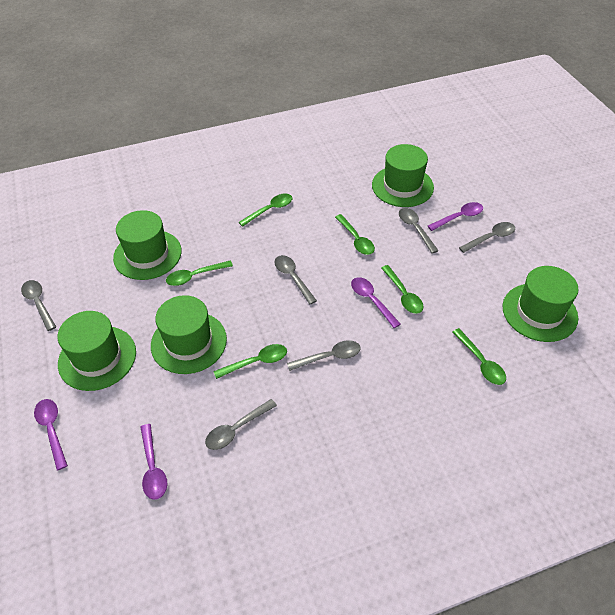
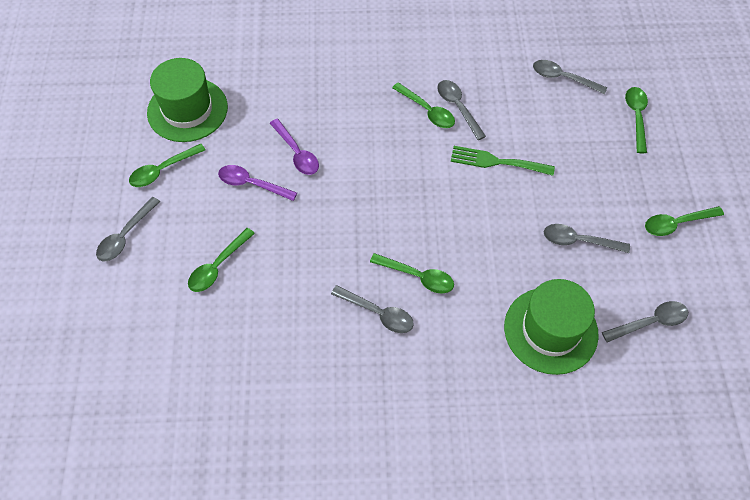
green fork: none = 0 -> [451,146,555,176] = 1
green hat: [57,311,136,391] [113,210,182,280] [151,295,227,374] [372,144,434,207] [503,266,579,342] = 5 -> [147,58,228,142] [504,279,599,375] = 2
purple spoon: [34,399,68,470] [140,424,167,500] [351,277,401,328] [428,202,483,231] = 4 -> [218,165,297,201] [270,119,319,175] = 2

